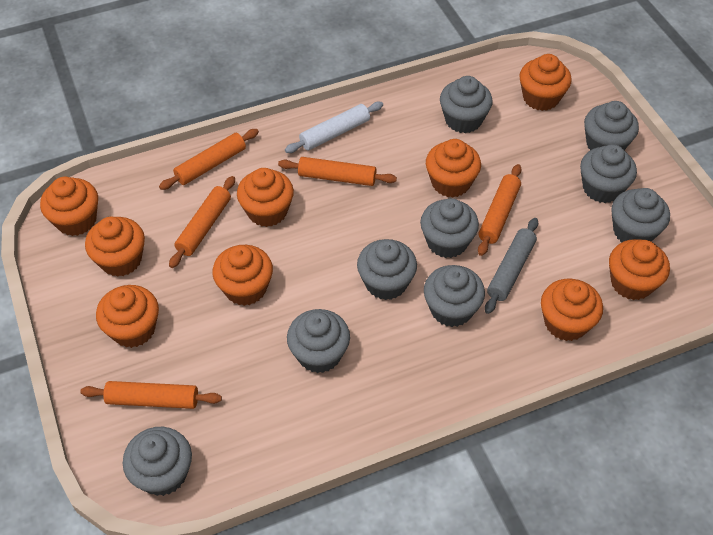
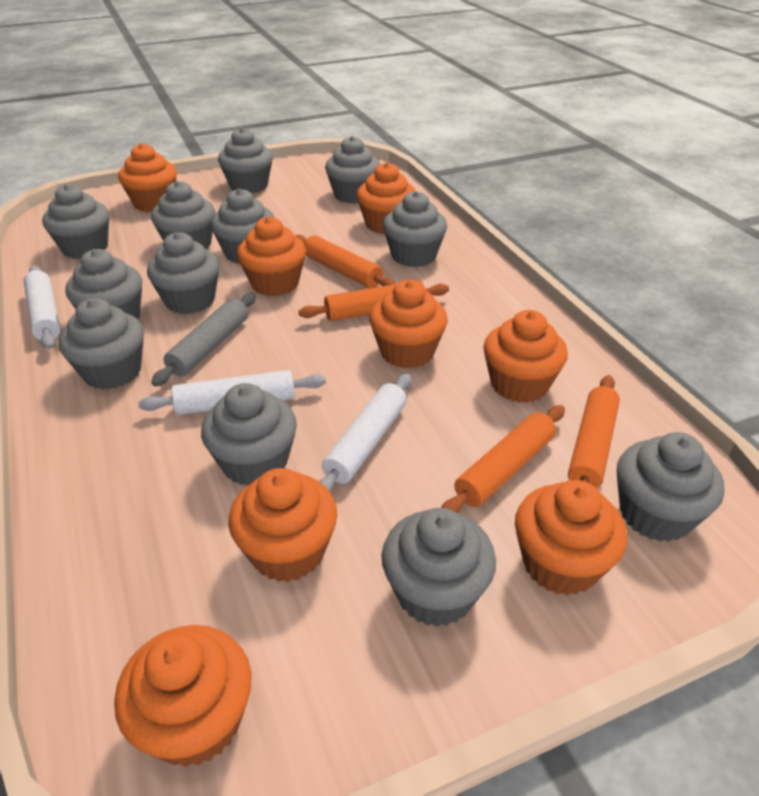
grey cupcake: [123,427,192,496] [287,309,350,373] [357,239,417,300] [420,198,479,258] [424,265,485,327] [440,76,492,133] [580,144,637,203] [584,101,639,150] [611,188,670,242] = 9 -> [42,184,109,259] [59,298,144,390] [65,249,142,319] [147,232,220,314] [151,181,215,249] [201,383,297,486] [211,189,275,264] [218,128,273,193] [325,136,380,204] [381,508,496,627] [383,191,447,267] [617,432,724,542] = 12
orange cupcake: [40,177,98,236] [85,217,145,277] [96,285,159,348] [212,245,273,306] [237,168,294,227] [426,139,481,198] [519,54,572,111] [541,279,603,341] [609,239,670,300] = 9 -> [114,625,251,767] [118,143,177,212] [229,468,337,582] [237,217,306,296] [357,162,415,234] [369,280,448,369] [483,310,568,403] [515,480,627,595] = 8
orange rolling pin: [80,381,222,409] [159,129,259,190] [169,176,235,268] [278,157,397,186] [478,164,522,256] = 5 -> [295,234,396,288] [298,280,449,321] [441,405,565,513] [568,375,620,488] = 4
white rolling pin: [285,102,383,153] = 1 -> [24,266,61,349] [138,370,326,415] [319,373,411,492] = 3

